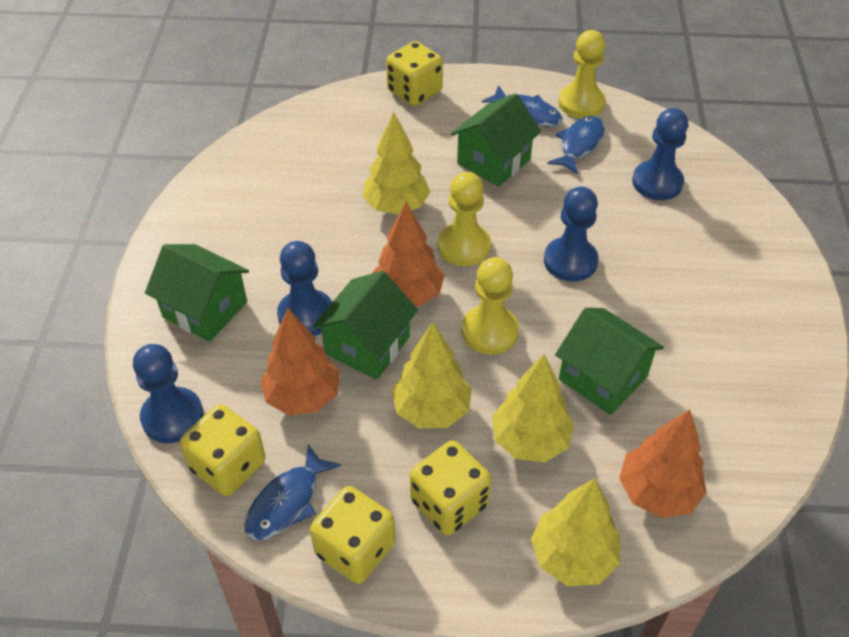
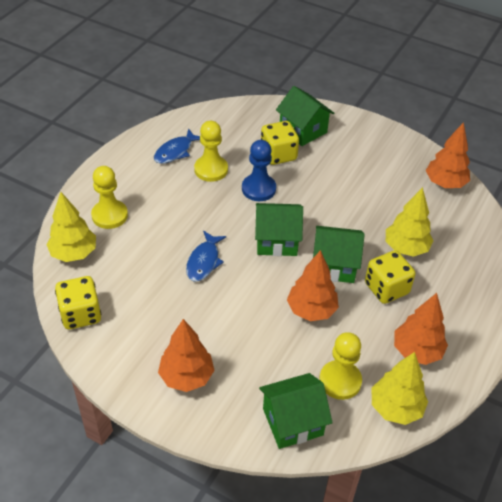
blue fish: [244,444,341,541] [482,85,563,127] [547,116,605,175] = 3 -> [154,128,200,164] [186,231,226,281] = 2
blue pawn: [133,344,204,443] [277,241,332,336] [544,187,599,282] [632,108,688,200] = 4 -> [242,140,276,201] = 1
orange tree: [260,308,340,415] [371,202,445,306] [619,409,707,518] = 3 -> [158,319,214,392] [287,250,339,321] [394,293,448,365] [426,122,470,188] = 4
yellow dice: [180,404,265,496] [310,486,395,584] [386,41,443,106] [410,440,492,535] = 4 -> [55,276,101,329] [261,121,299,165] [365,250,415,304] = 3
yellow tree: [363,112,430,215] [391,322,472,429] [492,354,574,462] [531,478,620,586] = 4 -> [46,192,96,262] [372,352,428,425] [386,187,434,257] = 3

